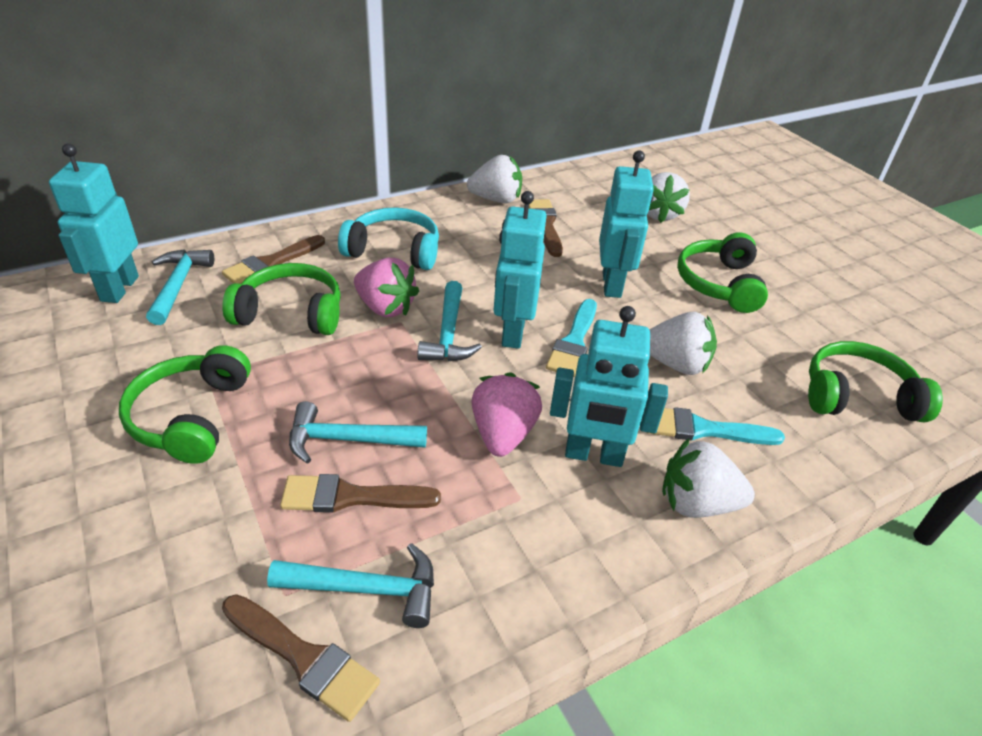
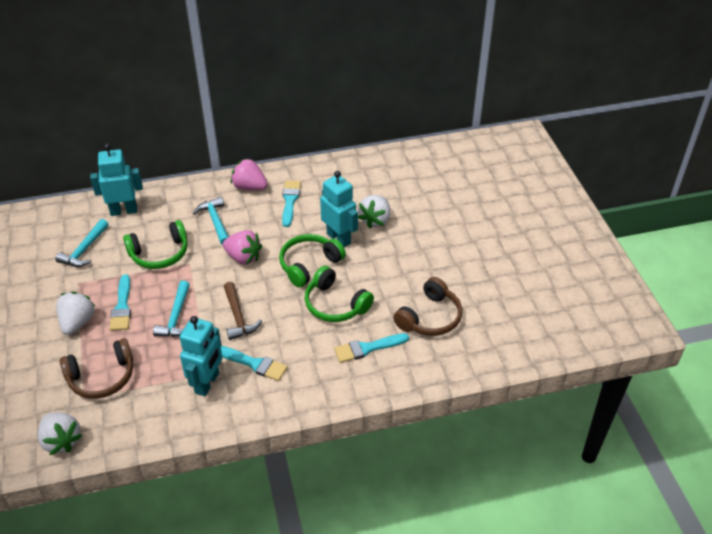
brown brush: [222,235,325,284] [222,594,380,722] [280,474,441,513] [529,199,563,257] = 4 -> none = 0
brown hammer: none = 0 -> [224,282,262,340] = 1
brown headphones: none = 0 -> [60,338,133,399] [393,277,462,336] = 2
green headphones: [119,345,251,464] [222,263,341,335] [677,233,768,313] [808,341,943,422] = 4 -> [123,220,188,269] [279,234,346,288] [305,266,374,322] = 3
turquoise brush: [546,299,597,377] [647,407,785,445] = 2 -> [110,274,131,331] [221,346,288,381] [282,180,301,227] [334,333,409,363] = 4
turquoise hammer: [146,249,214,325] [267,543,434,628] [289,401,427,464] [417,281,482,361] = 4 -> [55,219,109,267] [153,281,190,337] [193,197,229,245] = 3
turquoise headphones: [338,207,439,270] = 1 -> none = 0
turquoise robot: [49,143,139,303] [494,191,547,349] [550,306,668,467] [599,150,654,298] = 4 -> [90,143,143,216] [180,316,223,396] [320,171,358,248] = 3
white strawberry: [467,155,522,203] [647,172,690,223] [650,312,717,375] [662,438,755,518] = 4 -> [38,412,83,455] [56,292,95,335] [358,195,390,228] = 3

